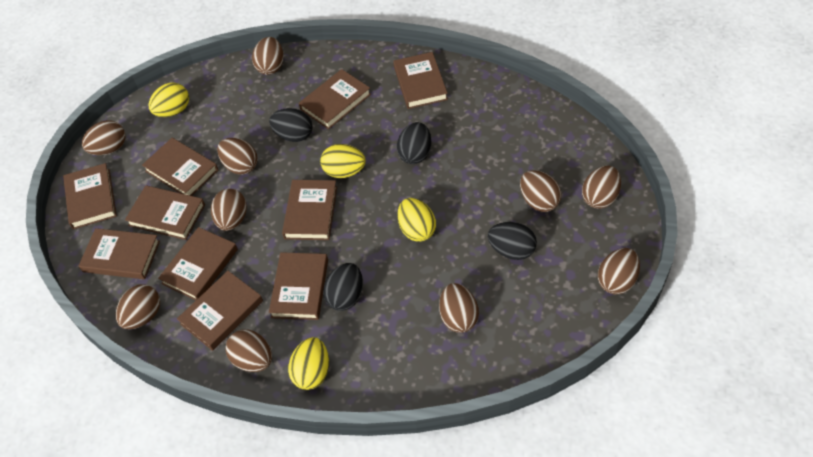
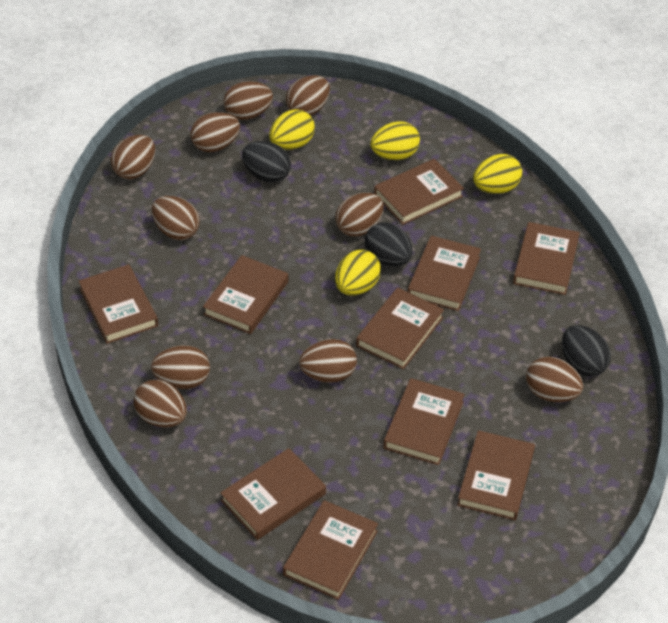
black egg: [269,108,313,142] [323,263,363,311] [397,122,431,164] [488,222,537,260] = 4 -> [242,141,291,183] [365,222,413,267] [562,325,611,377] = 3

